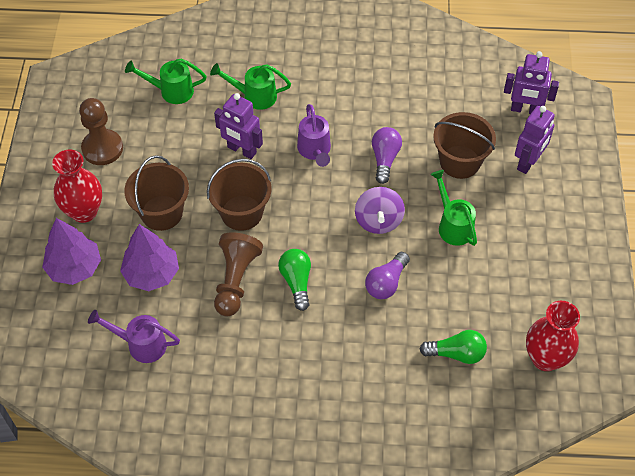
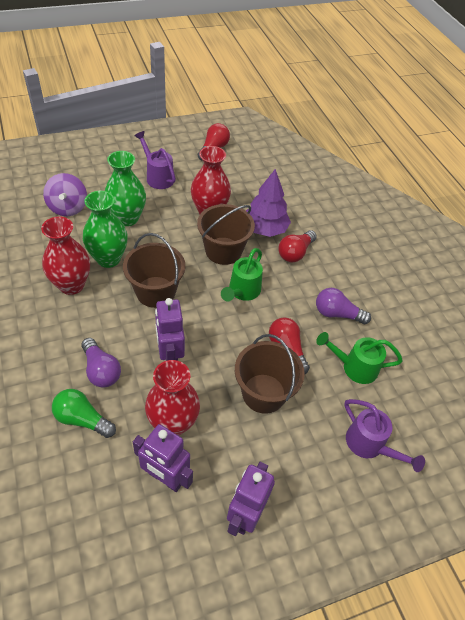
brown pawn: [79,98,123,165] [214,232,263,317] = 2 -> none = 0
green light bulb: [278,249,311,311] [419,330,487,364] = 2 -> [52,389,116,438] = 1
green vase: none = 0 -> [83,191,128,268] [105,151,146,226] = 2
green watering can: [125,59,207,104] [210,63,291,110] [430,170,477,246] = 3 -> [221,248,263,301] [316,332,403,384] = 2
purple tree: [42,218,101,285] [120,224,179,291] = 2 -> [246,169,291,237] = 1
red light bulb: none = 0 -> [198,123,230,161] [269,317,310,374] [279,230,317,262] = 3
red vase: [52,150,102,223] [526,301,580,371] = 2 -> [41,217,90,295] [145,360,200,436] [191,146,231,214] = 3

